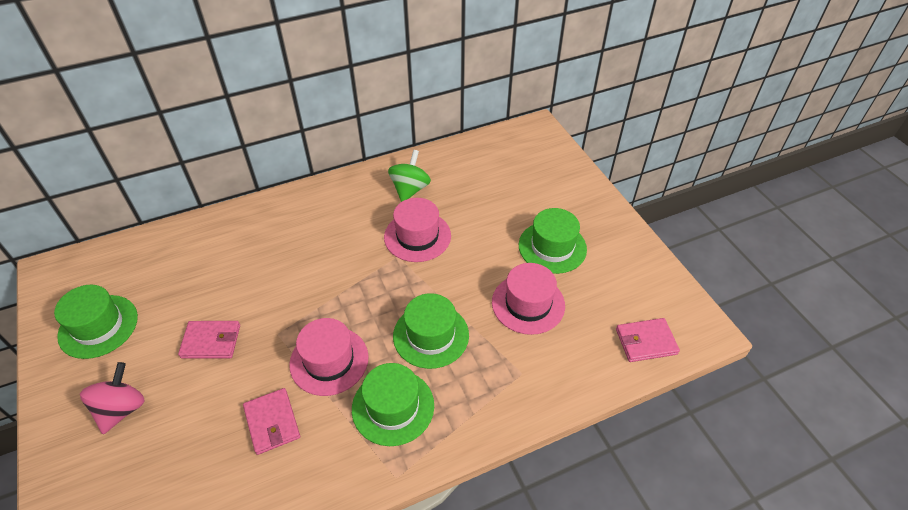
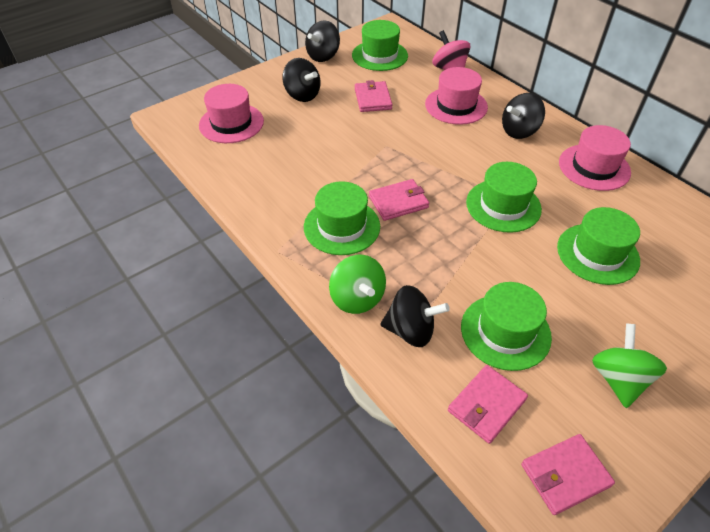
black spinning top: none = 0 -> [282,58,321,102] [305,20,340,62] [381,285,450,347] [502,93,545,139] = 4
green hat: [54,285,138,359] [352,363,434,446] [393,293,469,369] [519,208,587,274] = 4 -> [304,181,380,255] [352,20,408,71] [461,282,552,371] [466,162,542,233] [557,207,640,285] = 5
green spinning top: [388,150,431,202] = 1 -> [329,255,386,314] [592,323,667,408] = 2
pink wallet: [178,321,240,359] [243,388,300,455] [616,318,680,362] = 3 -> [355,80,393,112] [369,179,429,221] [448,365,528,444] [521,434,615,515] = 4

